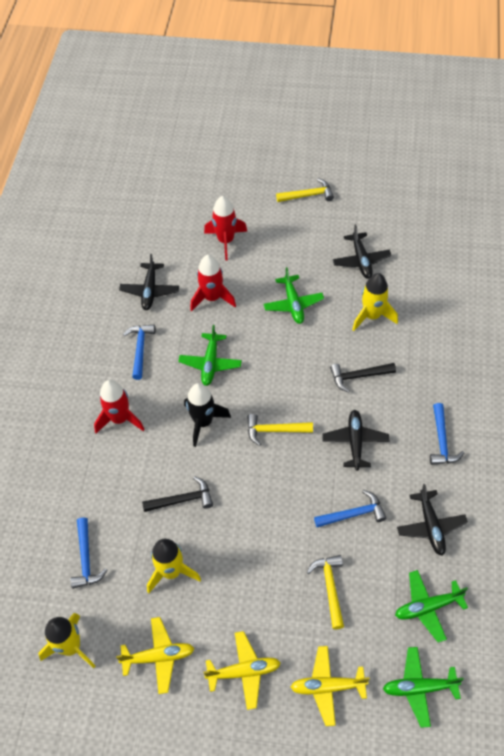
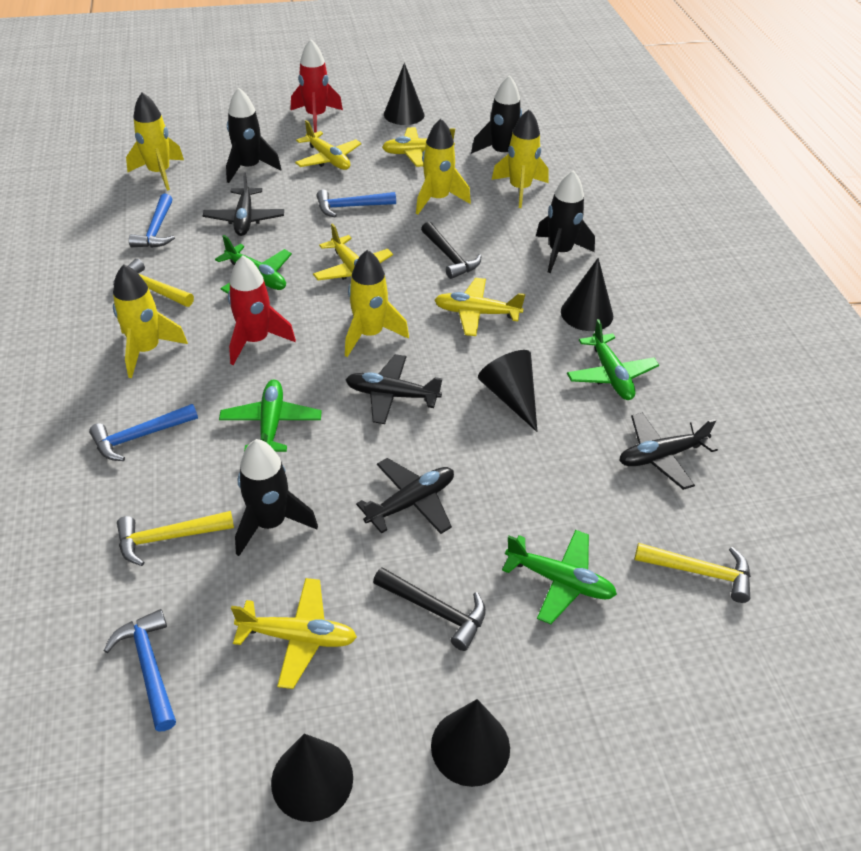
black cone: none = 0 -> [271,733,353,822] [384,63,424,125] [431,699,510,787] [478,350,538,432] [561,258,613,331] = 5
black rocket: [184,383,231,447] = 1 -> [226,87,282,183] [235,439,318,556] [471,75,522,154] [536,170,595,273] = 4
red rocket: [94,380,145,433] [190,255,236,311] [204,196,247,261] = 3 -> [228,255,296,365] [291,39,343,132] = 2
yellow plane: [116,617,195,694] [203,631,281,710] [291,646,370,726] = 3 -> [231,578,357,689] [295,120,361,170] [313,223,393,280] [382,127,455,167] [434,278,525,336] = 5
yellow rocket: [38,613,95,668] [147,539,201,593] [352,273,398,331] = 3 -> [113,264,188,378] [126,92,184,191] [345,249,409,357] [416,119,471,214] [492,109,549,208] = 5

